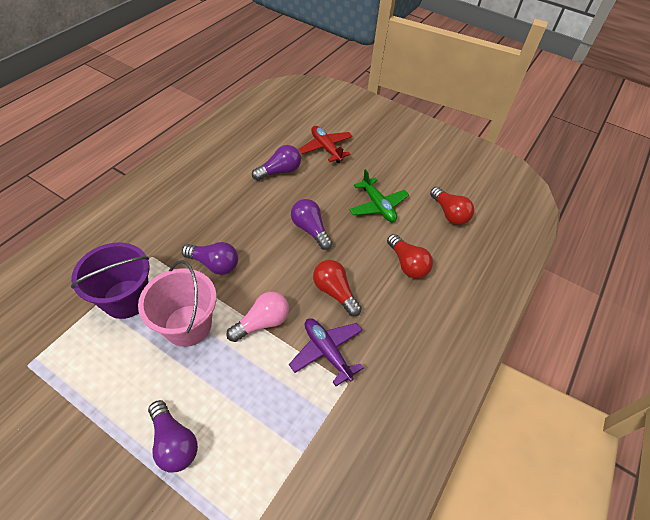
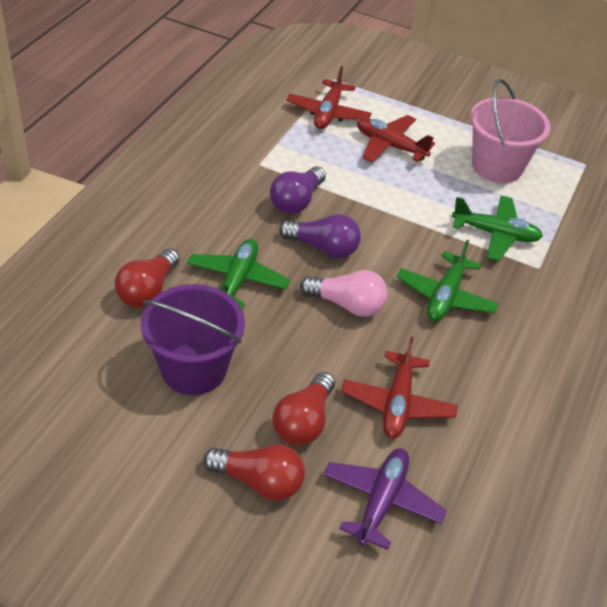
green plane: [349,169,409,222] = 1 -> [187,239,290,309] [396,240,499,321] [452,196,543,261] = 3
purple light bulb: [148,400,198,472] [182,242,238,275] [252,145,301,181] [291,199,332,250] = 4 -> [270,166,326,214] [279,214,361,259] = 2
red plane: [298,126,353,163] = 1 -> [286,66,372,129] [341,337,458,439] [357,115,435,162] = 3

